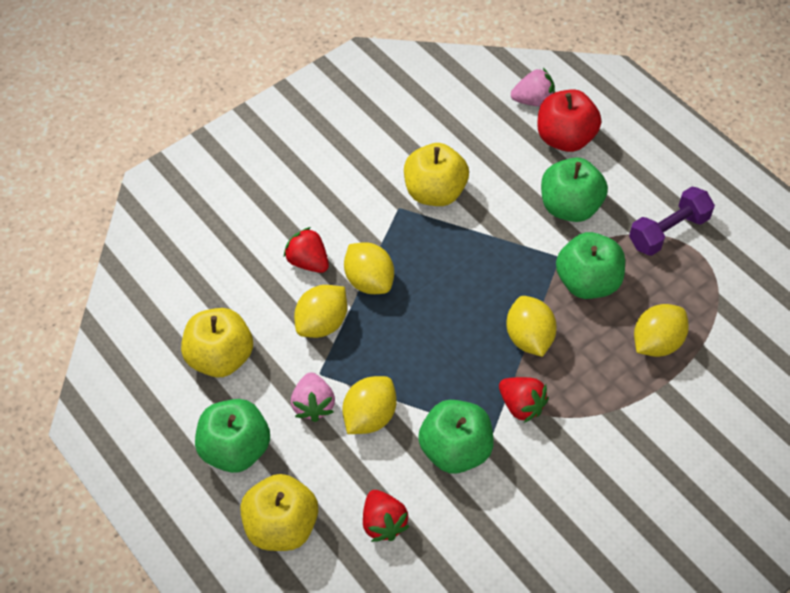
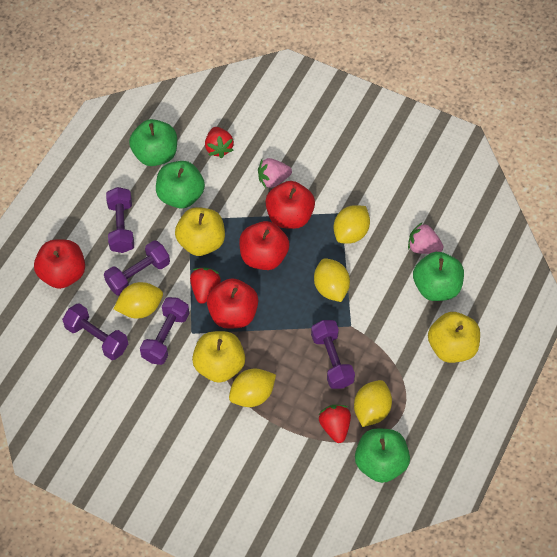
purple dumbbell: [629,187,715,256] = 1 -> [62,303,128,360] [104,241,170,296] [106,187,134,253] [140,297,189,365] [311,320,355,389] = 5
red apple: [537,89,601,152] = 1 -> [34,240,85,289] [207,278,258,329] [239,221,290,270] [265,181,315,229] = 4

